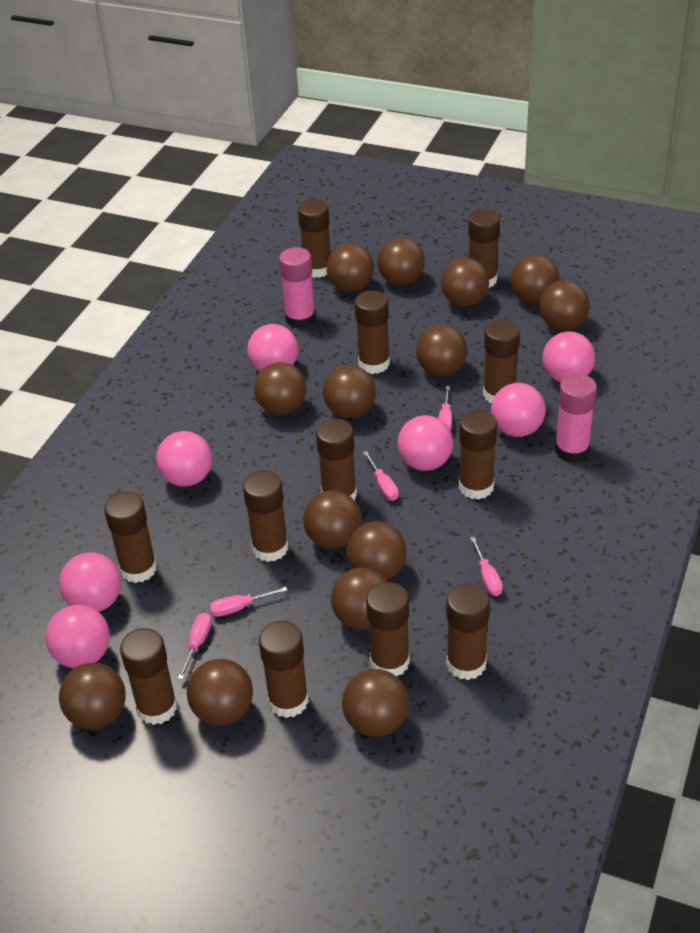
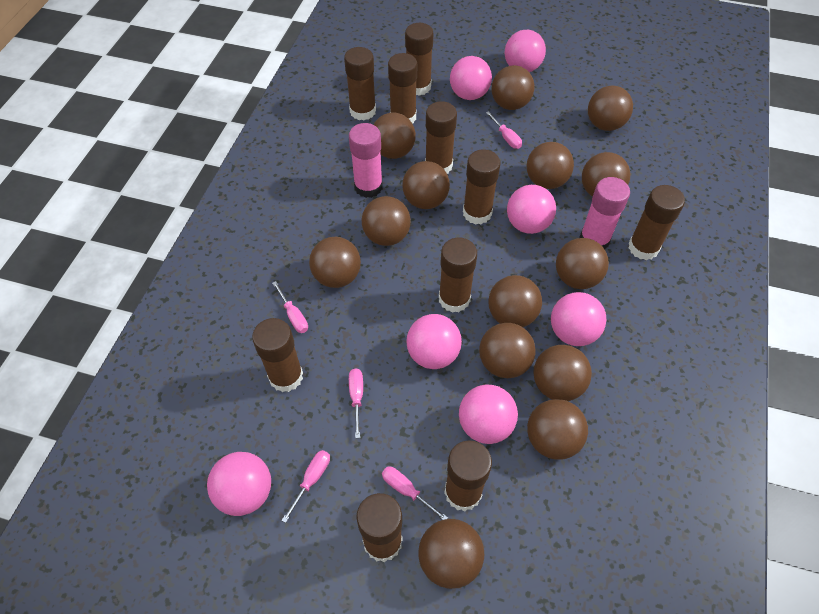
brown glue stick: [104,492,157,583] [120,628,177,725] [243,471,288,562] [259,621,309,718] [298,199,330,278] [316,419,357,500] [354,290,390,374] [366,582,410,677] [446,584,490,680] [459,410,497,500] [468,209,500,288] [483,320,520,403] = 12 -> [252,318,303,392] [344,47,376,121] [356,493,402,562] [388,53,417,124] [405,23,433,96] [425,101,457,174] [439,238,477,313] [444,440,492,511] [463,149,501,225] [628,185,685,260] = 10

